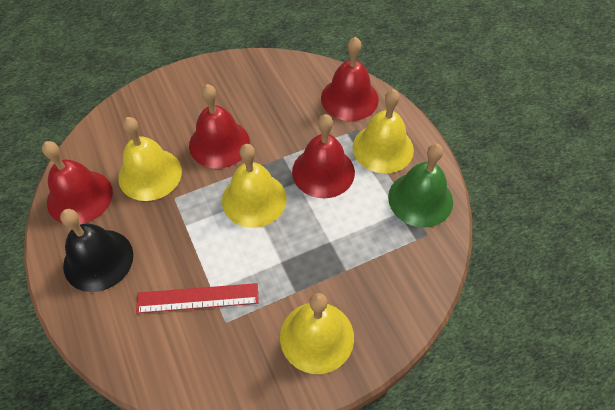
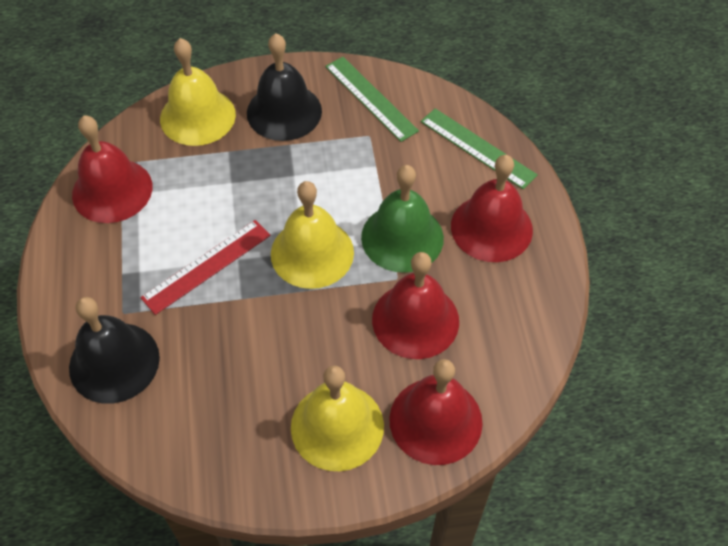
black bell: [60,209,133,292] = 1 -> [69,297,160,404] [247,33,322,141] = 2
green ruler: none = 0 -> [325,57,419,142] [421,108,538,190] = 2
yellow bell: [118,117,182,201] [222,144,287,228] [280,293,354,374] [353,89,414,173] = 4 -> [160,38,236,146] [271,181,354,289] [291,365,384,471] = 3

